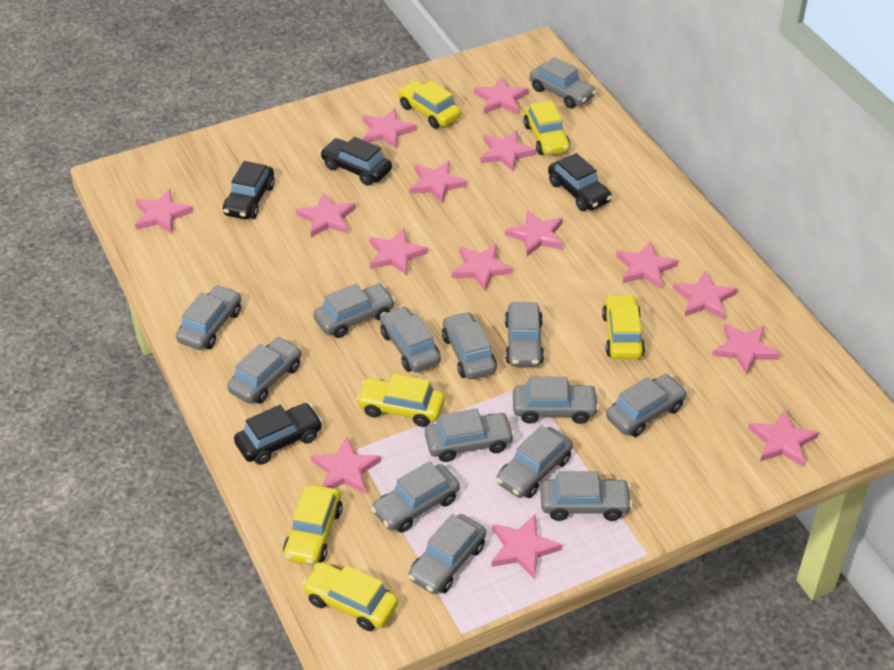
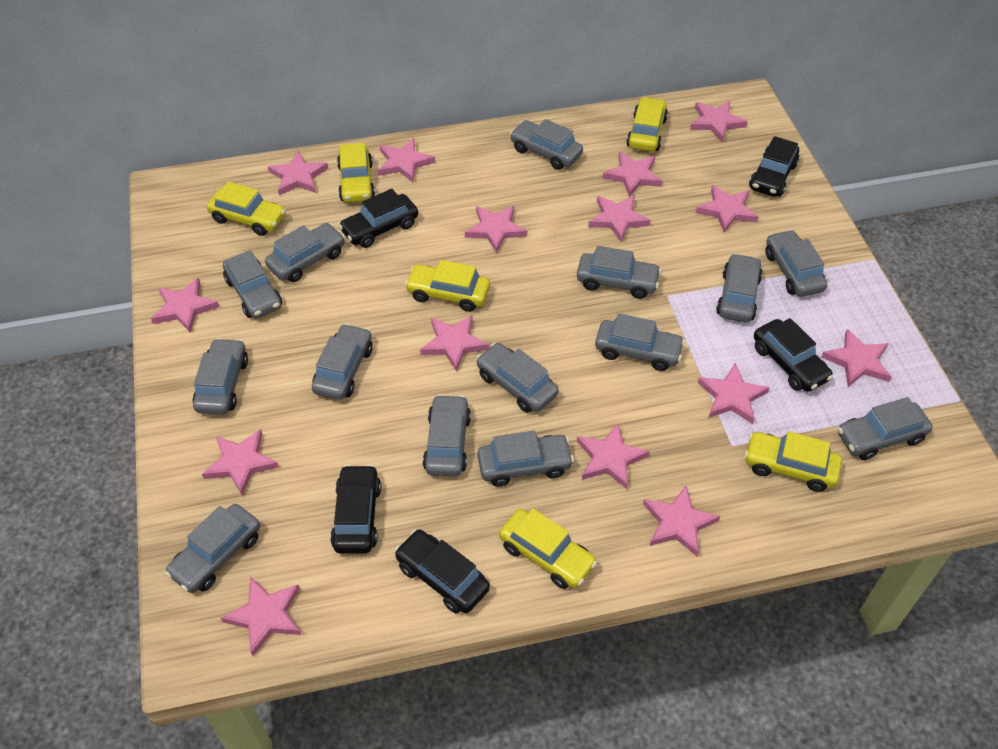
black car: [223,161,275,219] [234,403,323,465] [320,137,392,186] [548,153,612,211] = 4 -> [330,465,381,554] [339,189,418,248] [394,529,490,613] [749,136,799,197] [754,318,833,392] = 5

